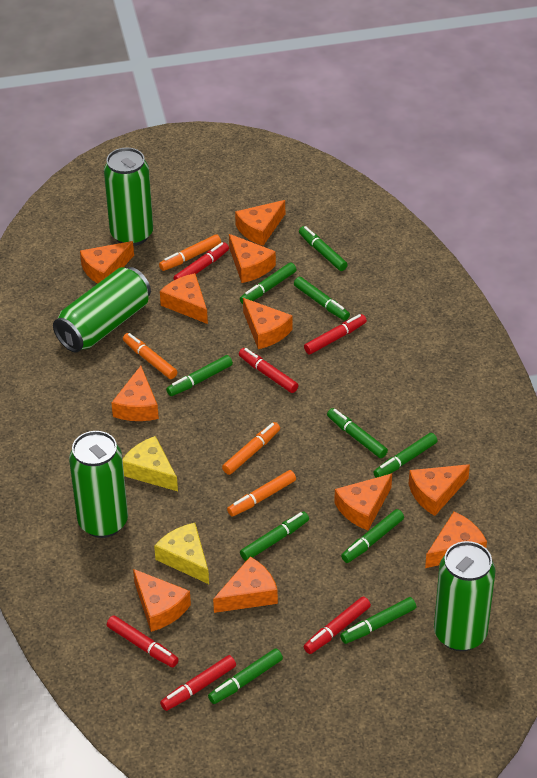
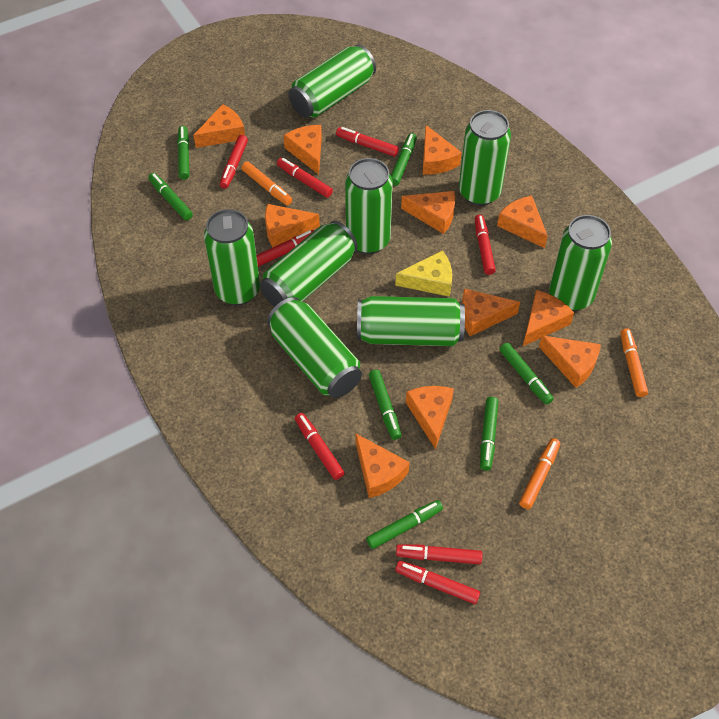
green can: [53,267,151,353] [69,431,128,538] [104,148,153,246] [434,541,495,651] = 4 -> [204,209,260,305] [260,221,358,307] [267,297,362,398] [289,45,376,118] [345,158,393,254] [357,296,465,346] [459,110,511,206] [549,215,612,311] = 8
green marker: [166,355,233,396] [208,648,283,704] [240,263,297,304] [240,512,309,561] [294,277,350,321] [299,226,348,271] [327,408,388,458] [340,597,416,644] [341,509,404,563] [373,433,437,478] = 10 -> [148,173,193,220] [177,126,189,180] [366,500,443,549] [369,370,401,440] [391,133,417,186] [480,397,499,471] [500,343,554,405] = 7
orange marker: [123,333,177,379] [159,234,221,271] [222,422,280,475] [227,470,296,517] = 4 -> [241,161,292,205] [519,438,560,509] [620,328,648,397] = 3
red marker: [107,615,179,667] [160,655,236,711] [173,242,229,280] [239,348,298,393] [304,314,367,354] [304,597,371,654] = 6 -> [220,135,248,189] [256,230,314,267] [277,158,333,198] [295,413,344,480] [336,127,399,157] [395,561,480,604] [396,544,482,565] [475,215,496,275] = 8
yellow cheese: [122,436,178,491] [154,523,209,584] = 2 -> [395,250,452,297] = 1

